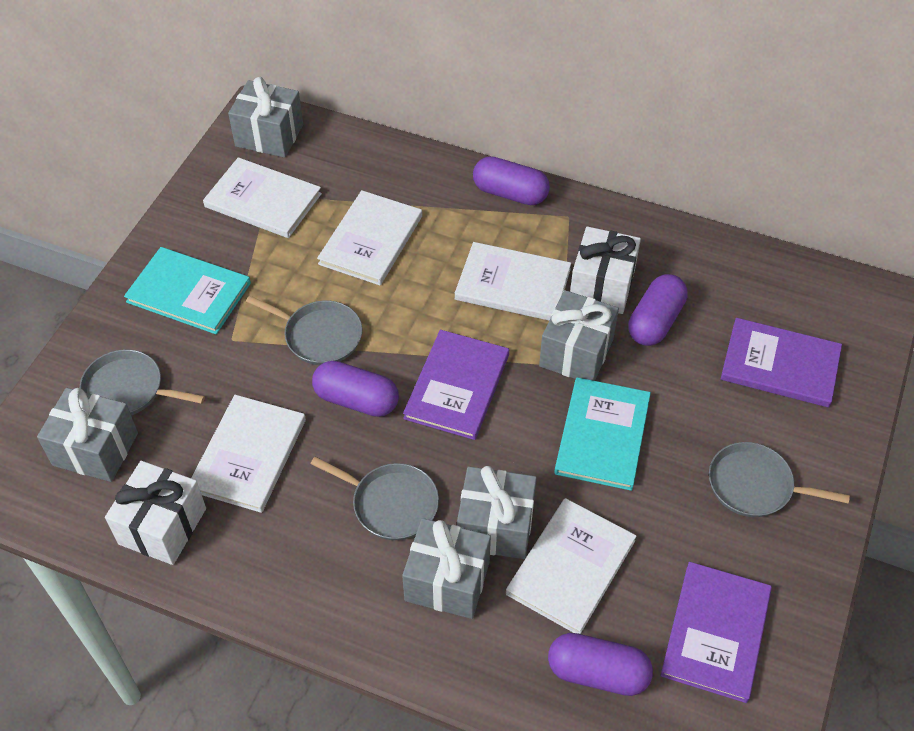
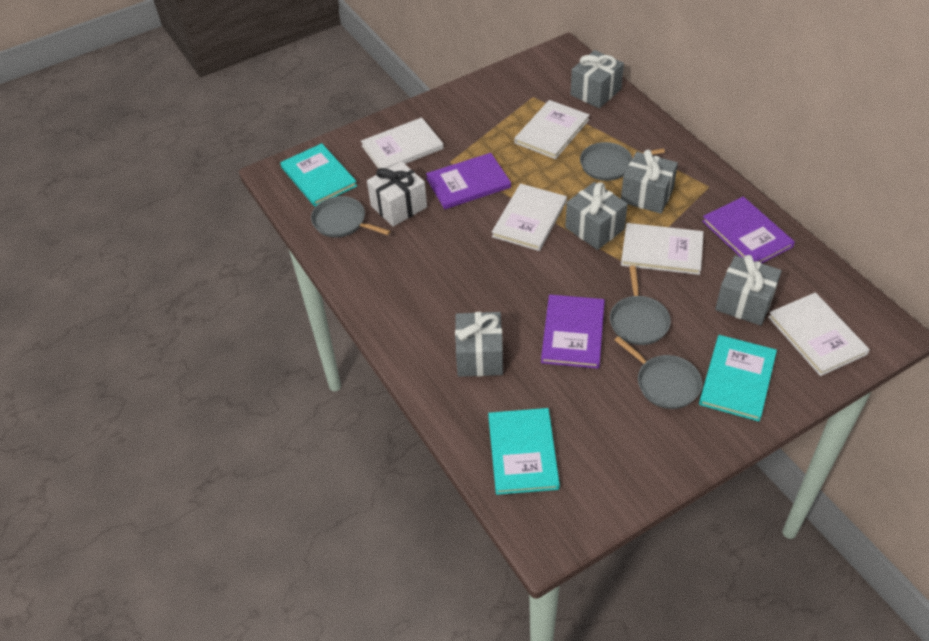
purple capsule: [312,361,399,417] [473,156,550,205] [548,633,653,696] [628,274,688,346] = 4 -> none = 0
turquoise book: [124,247,251,334] [554,377,651,491] = 2 -> [280,143,357,207] [488,408,560,495] [699,335,777,422] = 3
white gift: [105,461,206,565] [570,226,641,314] = 2 -> [367,161,427,227] = 1

